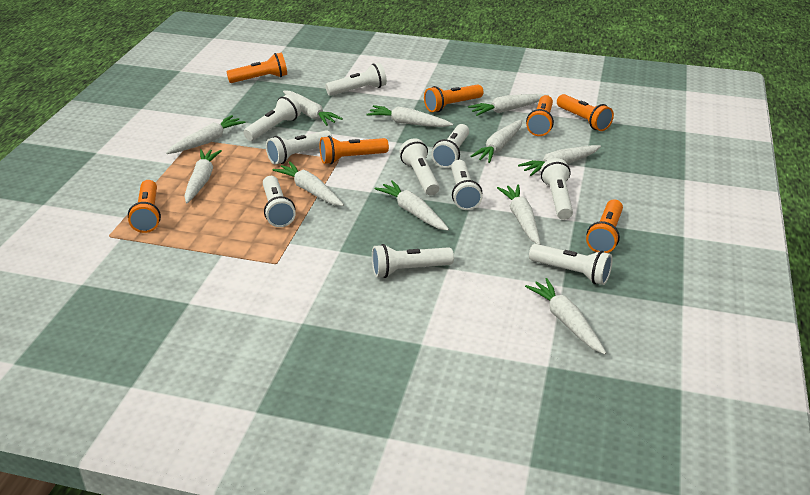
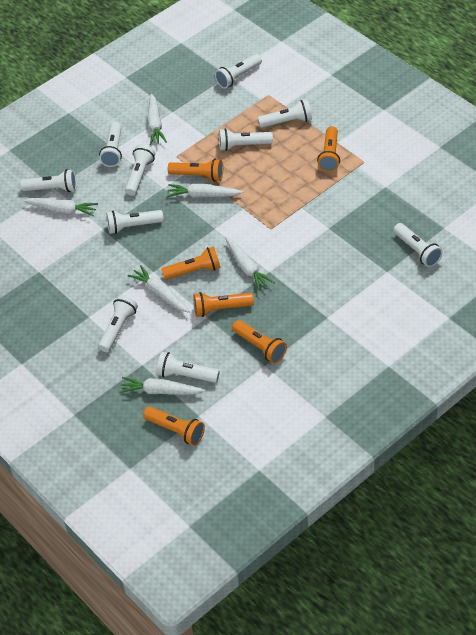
orange flashlight: [128,180,161,233] [227,53,287,83] [320,136,389,164] [424,84,484,112] [526,95,554,136] [557,94,614,131] [586,200,623,253] = 7 -> [143,407,205,445] [161,247,221,280] [168,158,223,181] [193,292,254,317] [232,320,287,363] [317,126,340,172] = 6
white carrot: [166,115,245,154] [184,149,222,203] [273,161,344,206] [283,91,343,126] [366,105,453,127] [375,180,449,231] [468,94,549,116] [470,119,522,163] [497,185,540,245] [518,145,601,176] [525,278,606,354] = 11 -> [23,198,98,216] [119,377,205,395] [128,265,190,313] [147,94,167,145] [167,184,243,198] [225,236,275,291] = 6

